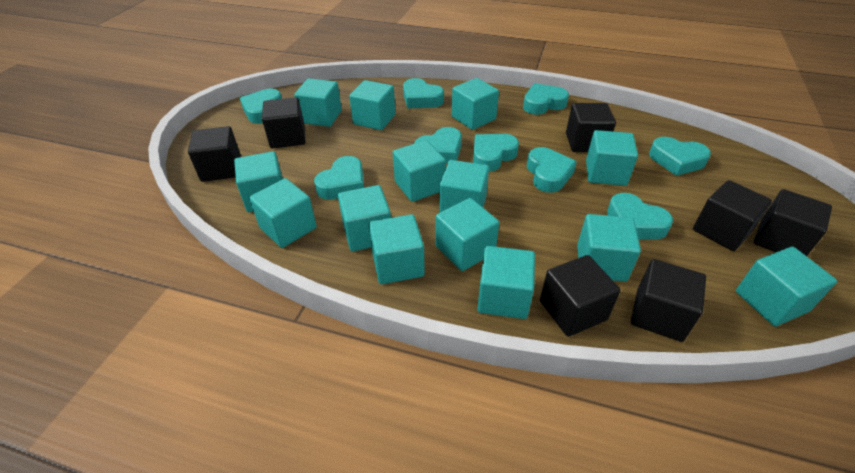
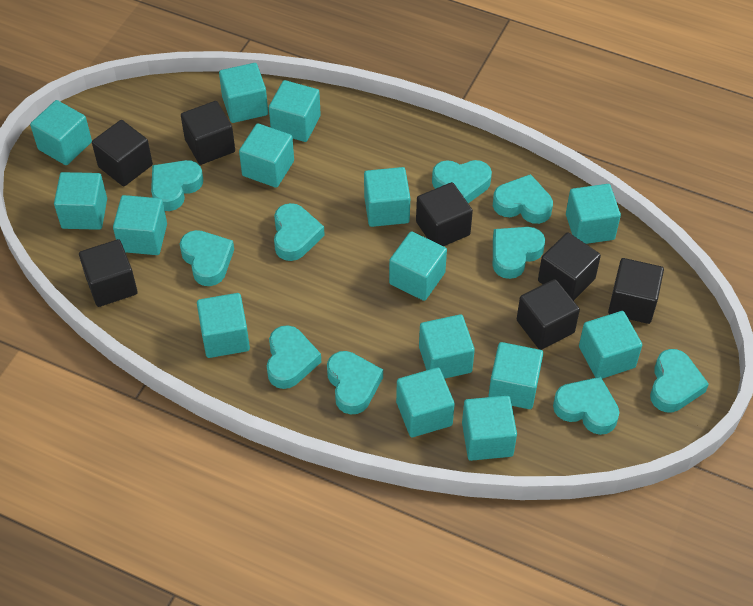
turquoise cube: [234,151,283,212] [249,178,317,248] [294,78,342,127] [338,185,391,252] [349,80,396,130] [369,214,425,284] [393,140,446,202] [436,198,499,271] [440,160,489,212] [452,78,499,130] [477,246,535,319] [577,214,641,282] [586,130,638,186] [736,247,837,327] = 14 -> [30,100,92,165] [54,172,107,230] [113,195,167,255] [197,293,250,358] [219,63,268,123] [239,123,294,188] [269,80,321,142] [364,167,410,227] [389,231,447,301] [396,367,455,437] [419,314,475,379] [462,396,517,461] [488,342,543,409] [566,184,621,244] [579,311,642,379] = 15
turquoise heart: [240,89,282,124] [314,156,364,200] [403,78,444,108] [414,127,462,164] [473,134,519,172] [523,83,569,115] [527,147,577,193] [607,193,673,240] [649,137,711,176] = 9 -> [151,160,203,211] [180,230,234,286] [267,325,321,389] [274,203,325,261] [327,351,383,414] [432,160,492,203] [493,174,553,224] [493,227,545,279] [553,377,619,435] [650,349,709,413] = 10

